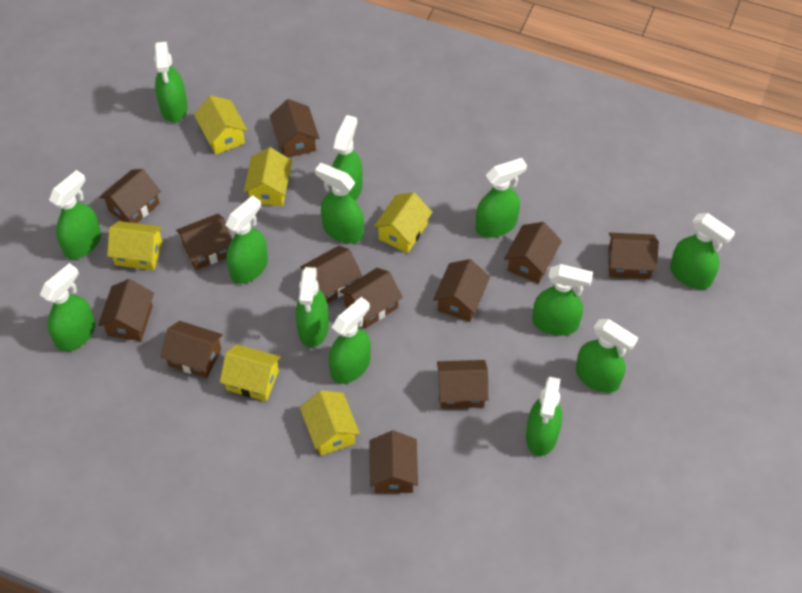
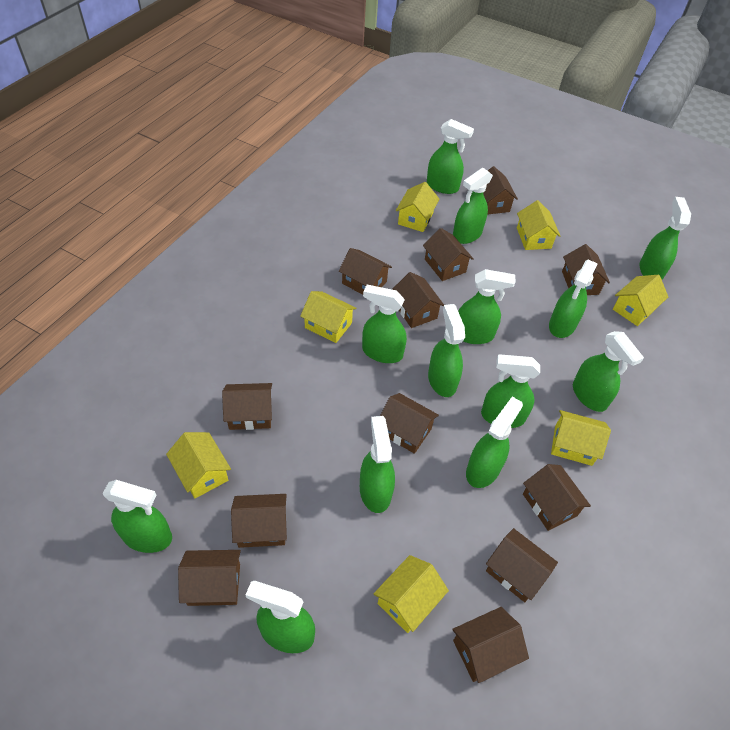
yellow house: [107,221,162,270] [194,96,248,155] [220,344,281,401] [244,147,292,206] [300,390,360,455] [374,192,433,253] = 6 -> [166,432,231,499] [300,291,357,343] [374,555,449,633] [396,182,439,232] [517,200,560,250] [551,410,611,466] [613,275,668,326] = 7

